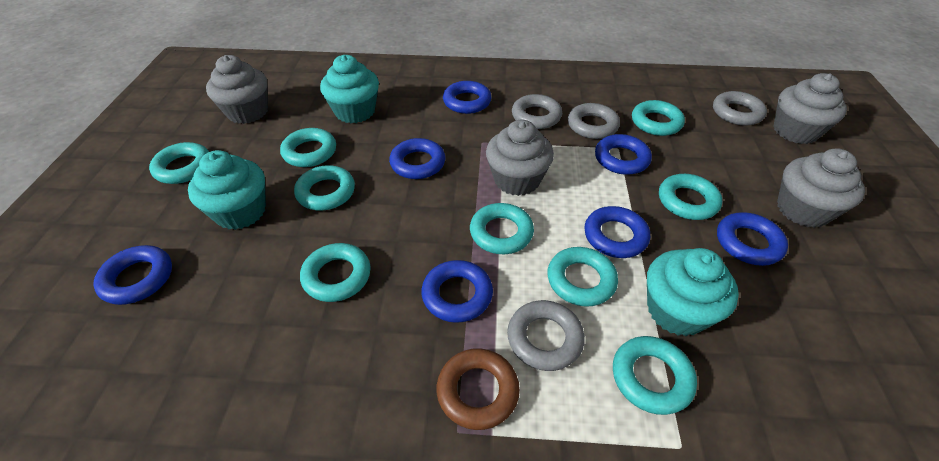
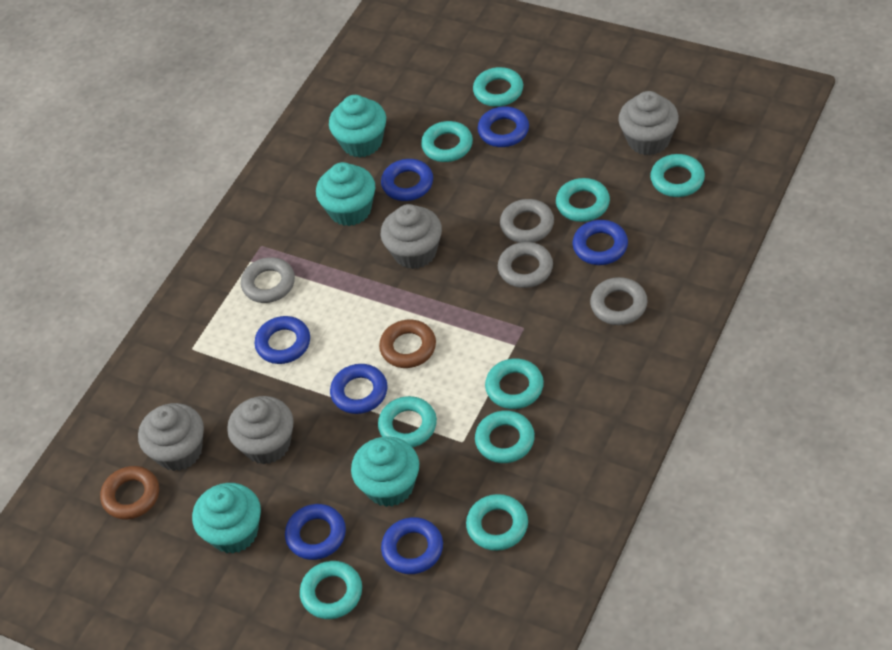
brown ring: [437,348,520,430] = 1 -> [100,466,159,519] [379,320,436,368] = 2
turquoise cupcake: [188,150,266,230] [320,55,379,123] [647,248,739,336] = 3 -> [192,483,261,554] [316,162,375,226] [329,95,386,158] [351,437,419,507] = 4

